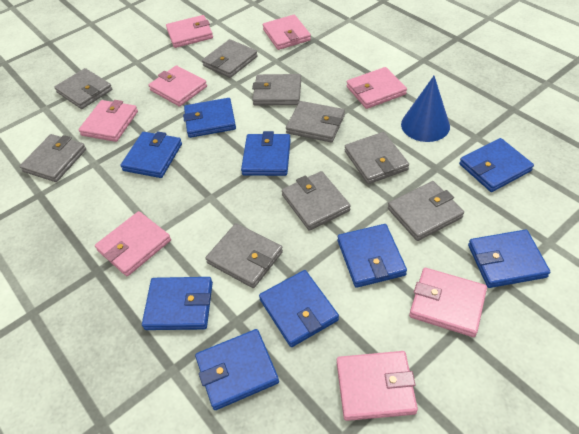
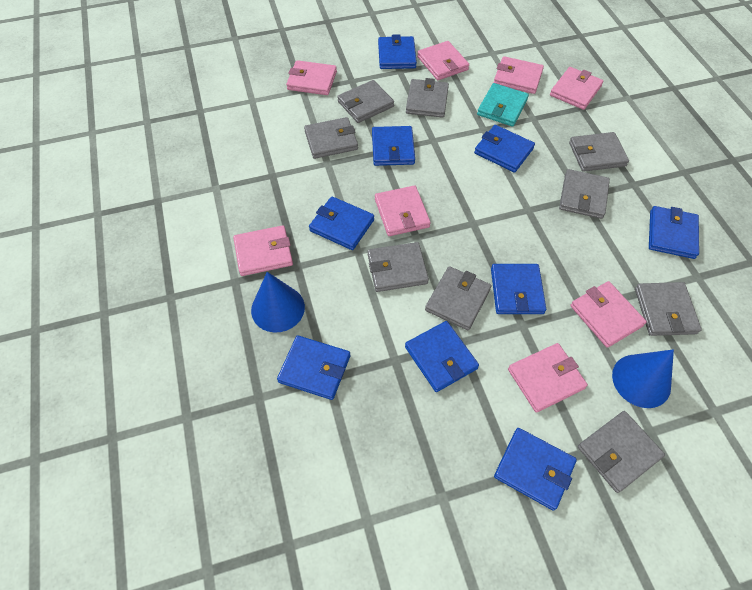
blue cone: [401,76,450,142] = 1 -> [251,272,305,333] [612,349,674,408] = 2
turquoise wallet: none = 0 -> [477,83,529,126] = 1

